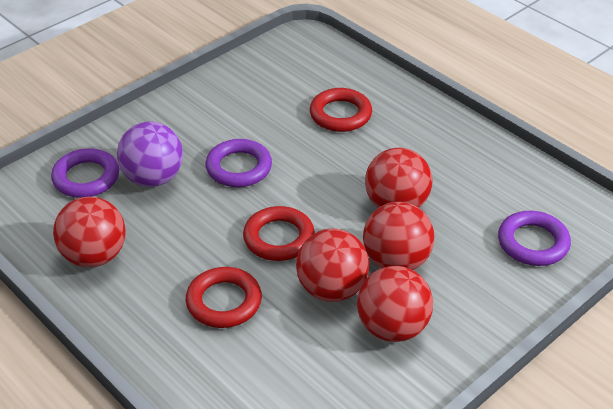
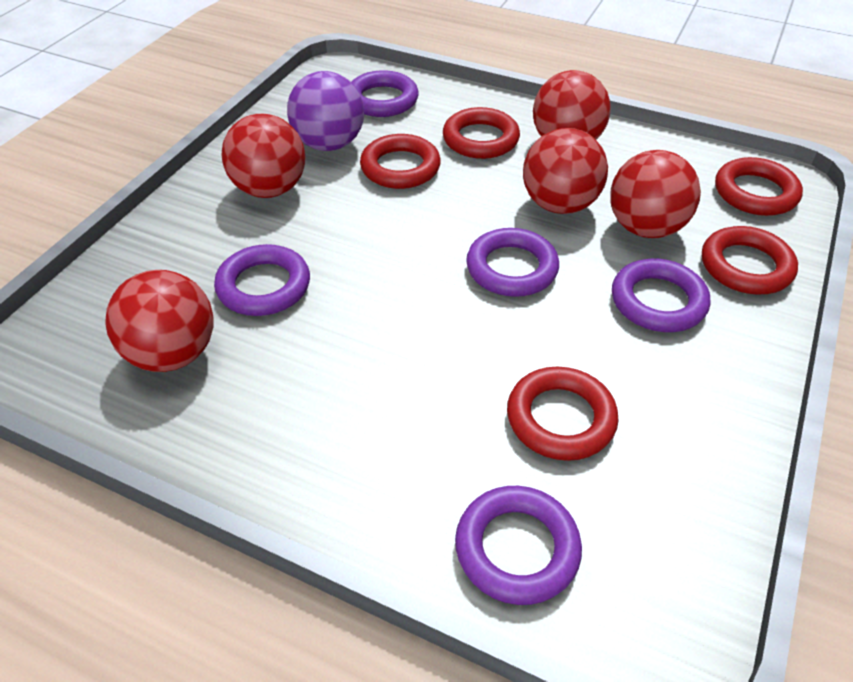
purple ring: [51,148,119,198] [205,139,272,187] [498,211,571,266] = 3 -> [214,244,310,316] [351,70,419,117] [455,486,582,605] [466,228,559,297] [612,259,710,332] = 5
red ring: [186,267,262,328] [243,206,315,261] [310,88,372,132] = 3 -> [360,134,441,189] [443,107,520,159] [507,367,619,461] [702,226,798,295] [715,157,803,216] = 5

